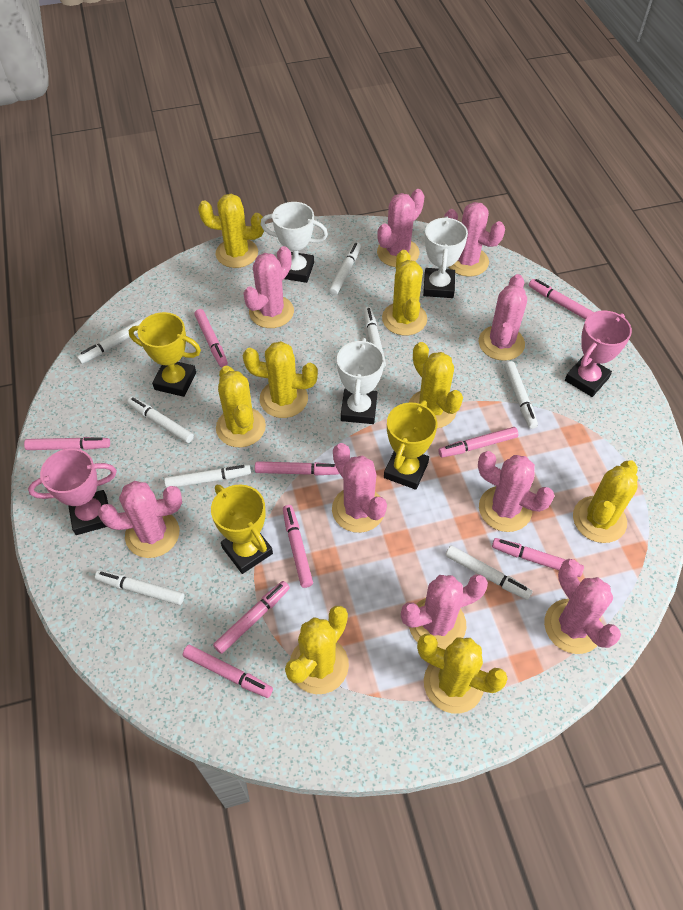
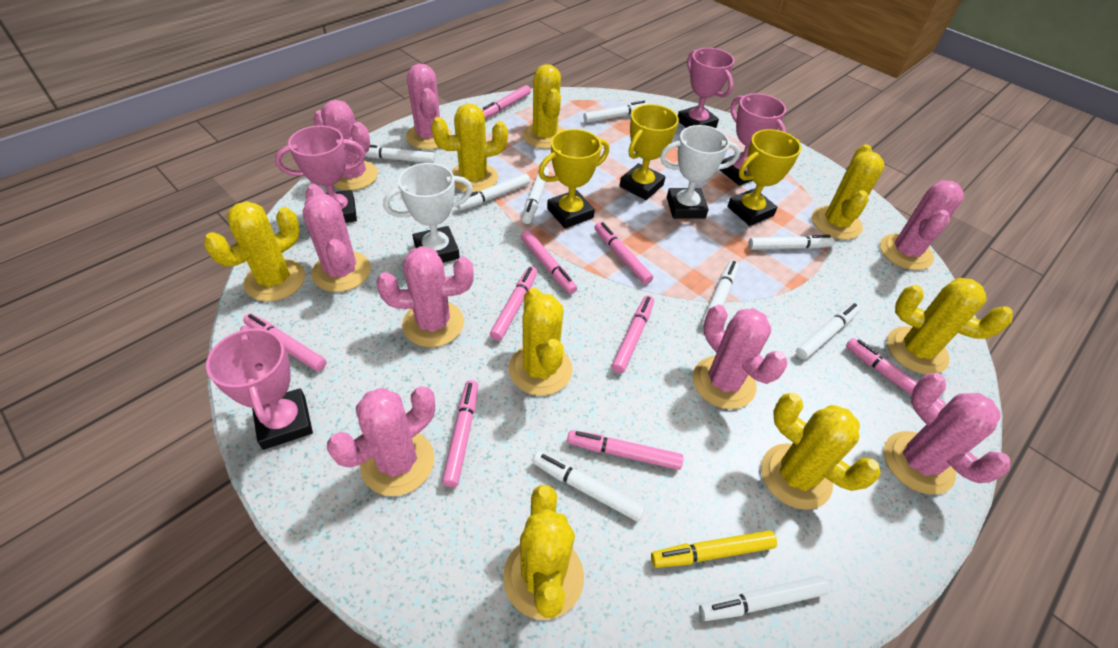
pink cactus: [98,481,182,558] [243,246,294,328] [332,443,387,533] [377,189,425,267] [401,574,488,650] [444,202,505,277] [478,451,554,532] [479,274,527,361] [544,559,621,654] = 9 -> [303,184,371,292] [313,100,378,190] [327,386,435,496] [376,246,474,347] [406,63,452,150] [693,305,788,409] [880,180,964,270] [884,373,1010,495] = 8
pink trophy: [28,448,117,535] [565,310,632,397] = 2 -> [206,325,313,450] [275,125,366,223] [678,48,734,128] [720,93,786,186] = 4
white marker: [77,319,143,364] [95,570,184,605] [127,397,194,443] [164,465,251,488] [329,242,361,296] [363,307,386,367] [446,546,532,600] [504,361,538,429] = 8 -> [365,145,435,163] [457,173,530,210] [522,167,549,224] [533,451,645,522] [583,101,648,123] [699,576,830,621] [702,260,739,326] [748,235,835,250] [796,303,860,359] = 9
white trophy: [261,202,328,283] [337,338,385,424] [423,216,468,298] = 3 -> [384,163,473,263] [660,125,740,219] = 2
yellow marker: none = 0 -> [651,530,777,568] = 1

